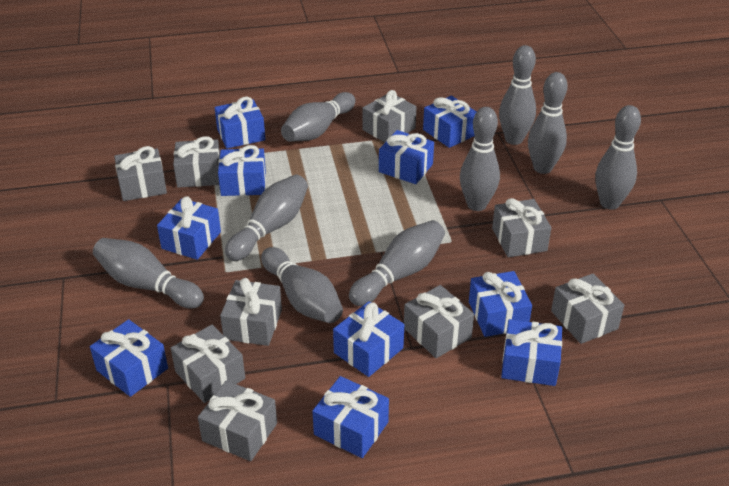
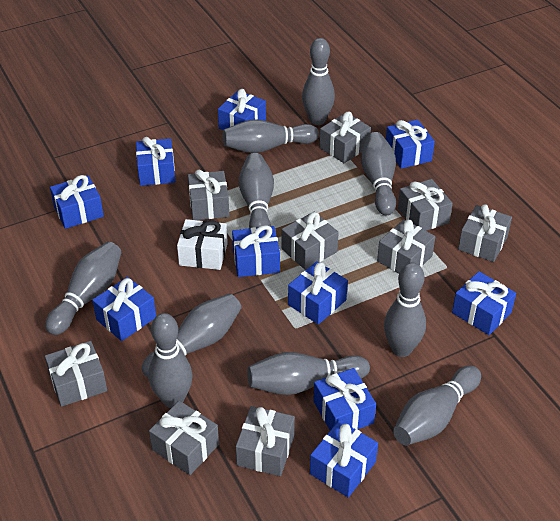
grey bowling pin: [93,238,204,309] [225,174,308,261] [261,247,343,323] [281,92,355,142] [349,220,445,306] [460,107,500,211] [499,45,536,145] [528,72,568,174] [595,105,641,210] = 9 -> [45,242,122,335] [142,293,241,377] [148,313,193,408] [223,119,319,153] [239,153,274,228] [247,352,370,395] [302,38,335,125] [361,132,396,216] [384,263,426,357] [393,366,481,445] = 10
white gift: none = 0 -> [177,219,228,270] = 1

